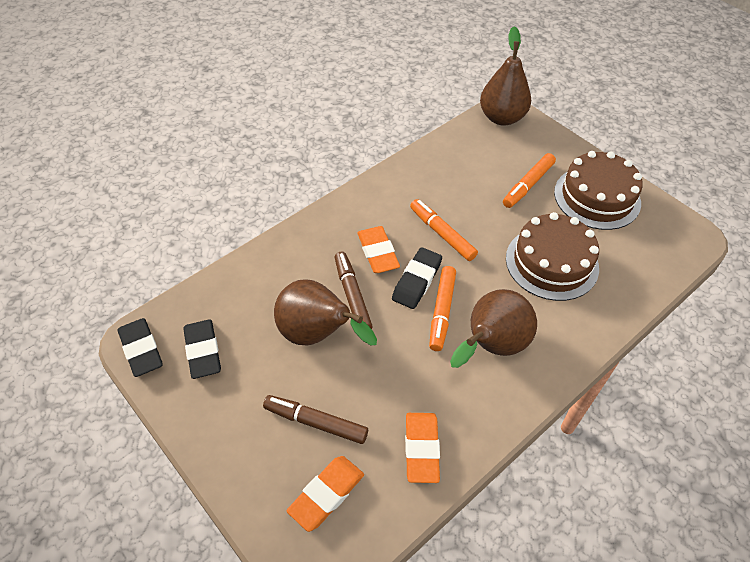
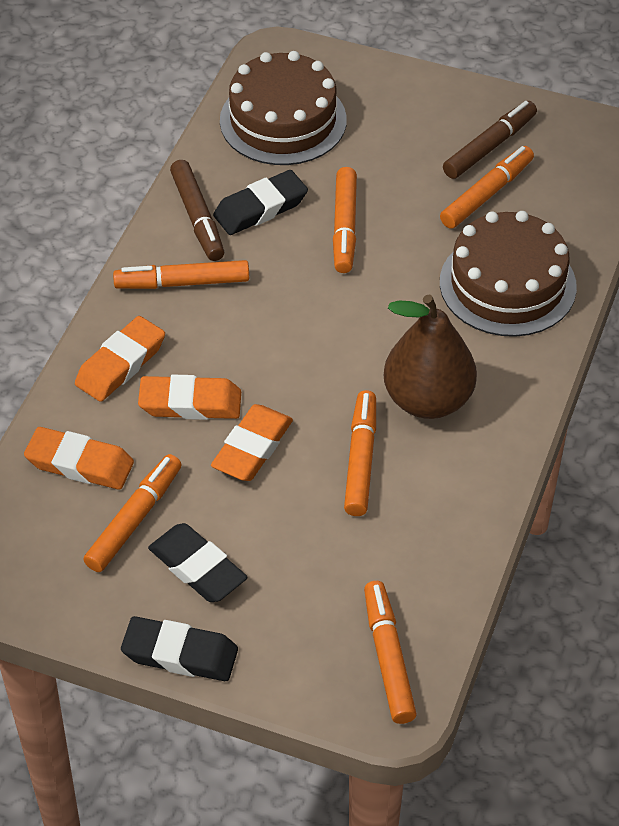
brown pear: [274,279,377,346] [450,289,537,368] [480,26,531,126] = 3 -> [384,295,477,419] = 1
orange eraser: [287,456,364,532] [357,226,400,273] [405,413,440,483] = 3 -> [24,427,134,490] [75,316,165,402] [138,374,241,420] [211,404,293,481] = 4
orange marker: [410,199,478,261] [429,266,456,351] [503,153,556,208] = 3 -> [83,454,182,572] [113,260,249,289] [333,167,357,273] [344,390,376,516] [364,581,417,724] [440,146,534,229] = 6

